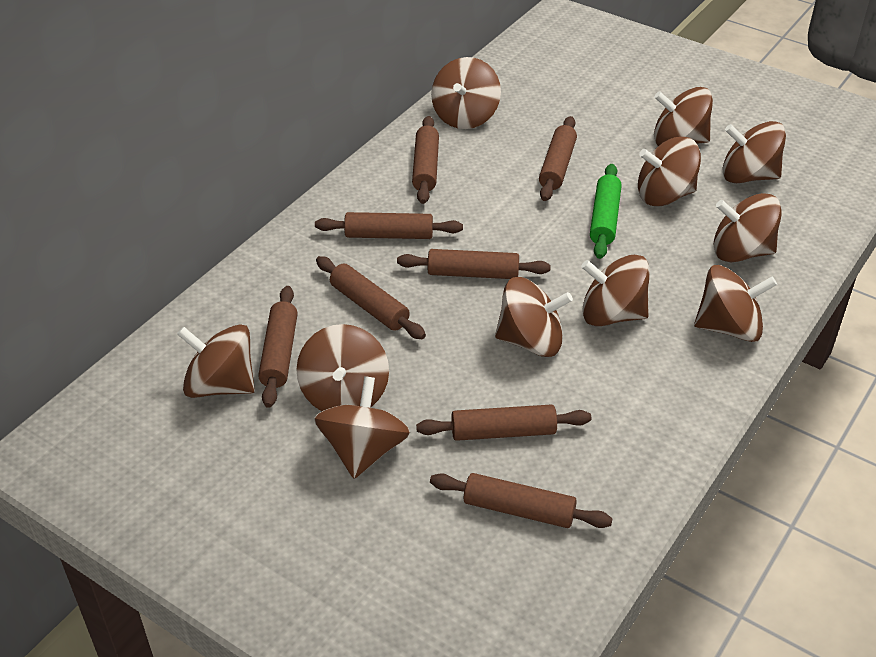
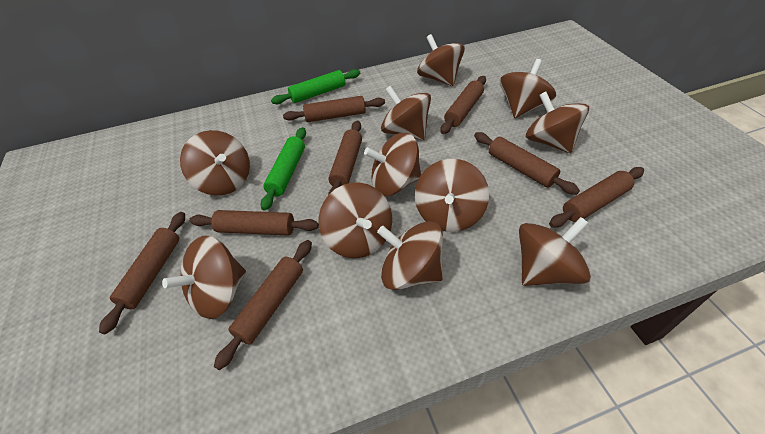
green rolling pin: [590,164,622,259] = 1 -> [261,127,306,211] [271,69,360,104] = 2

